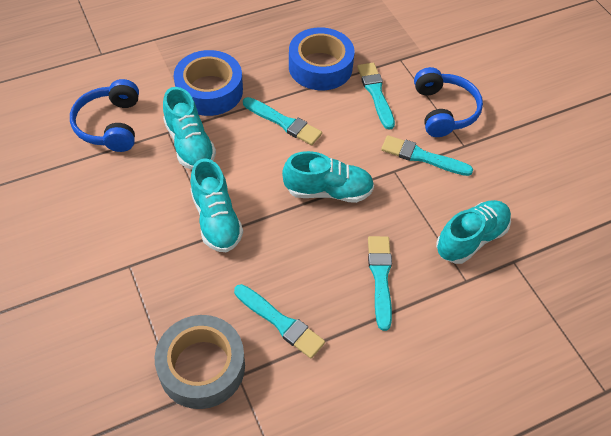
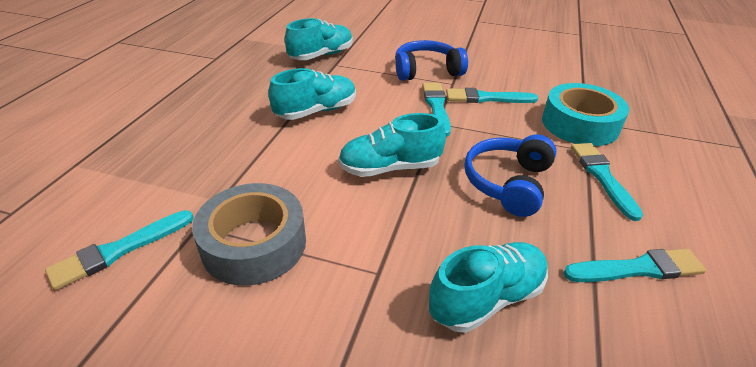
blue tape: [174,50,243,116] [289,28,355,90] = 2 -> none = 0
turquoise tape: none = 0 -> [542,83,629,146] = 1

